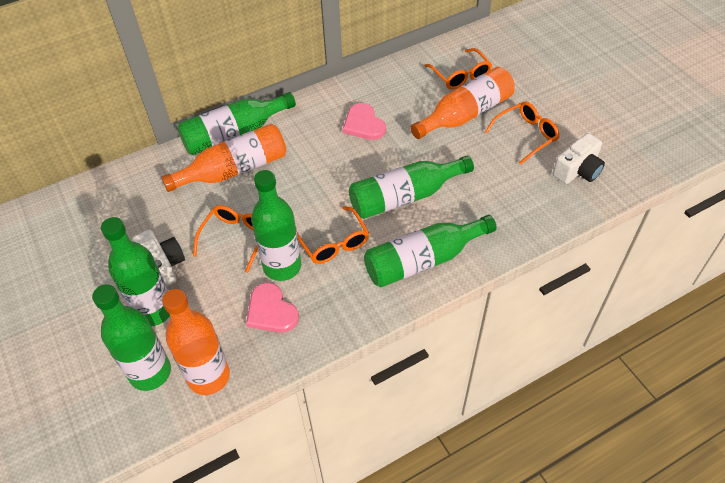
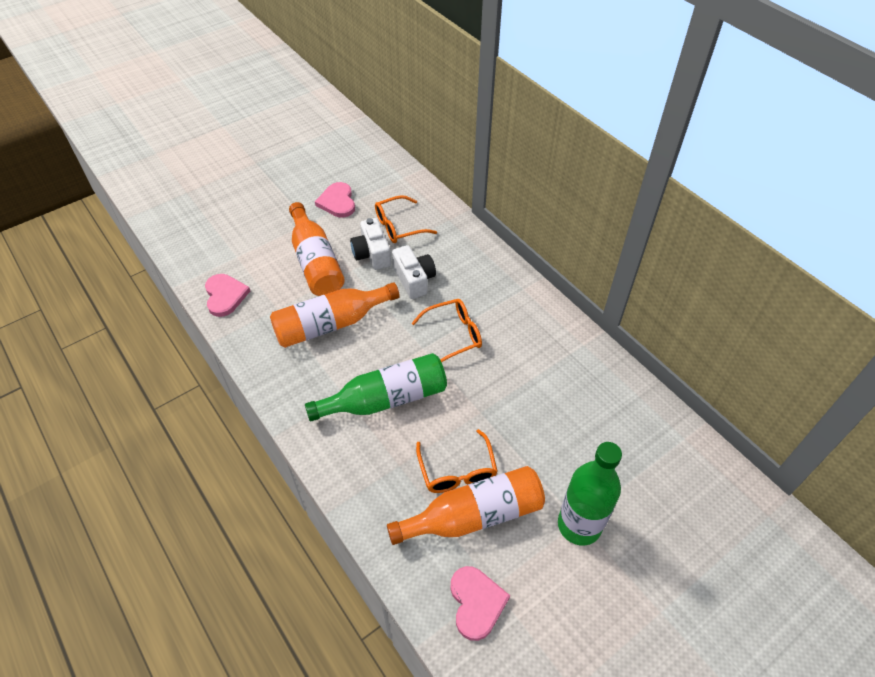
green bottle: [92,284,171,391] [101,217,170,326] [178,92,296,155] [251,170,301,281] [349,155,474,219] [364,215,496,288] = 6 -> [305,353,447,422] [558,442,622,545] = 2
orange glasses: [193,205,258,273] [297,206,369,264] [425,48,492,89] [485,101,560,164] = 4 -> [375,195,437,243] [411,299,482,363] [416,429,498,493] = 3
pink heart: [246,283,299,333] [343,103,386,140] = 2 -> [205,274,250,317] [315,182,355,218] [450,566,510,641] = 3

